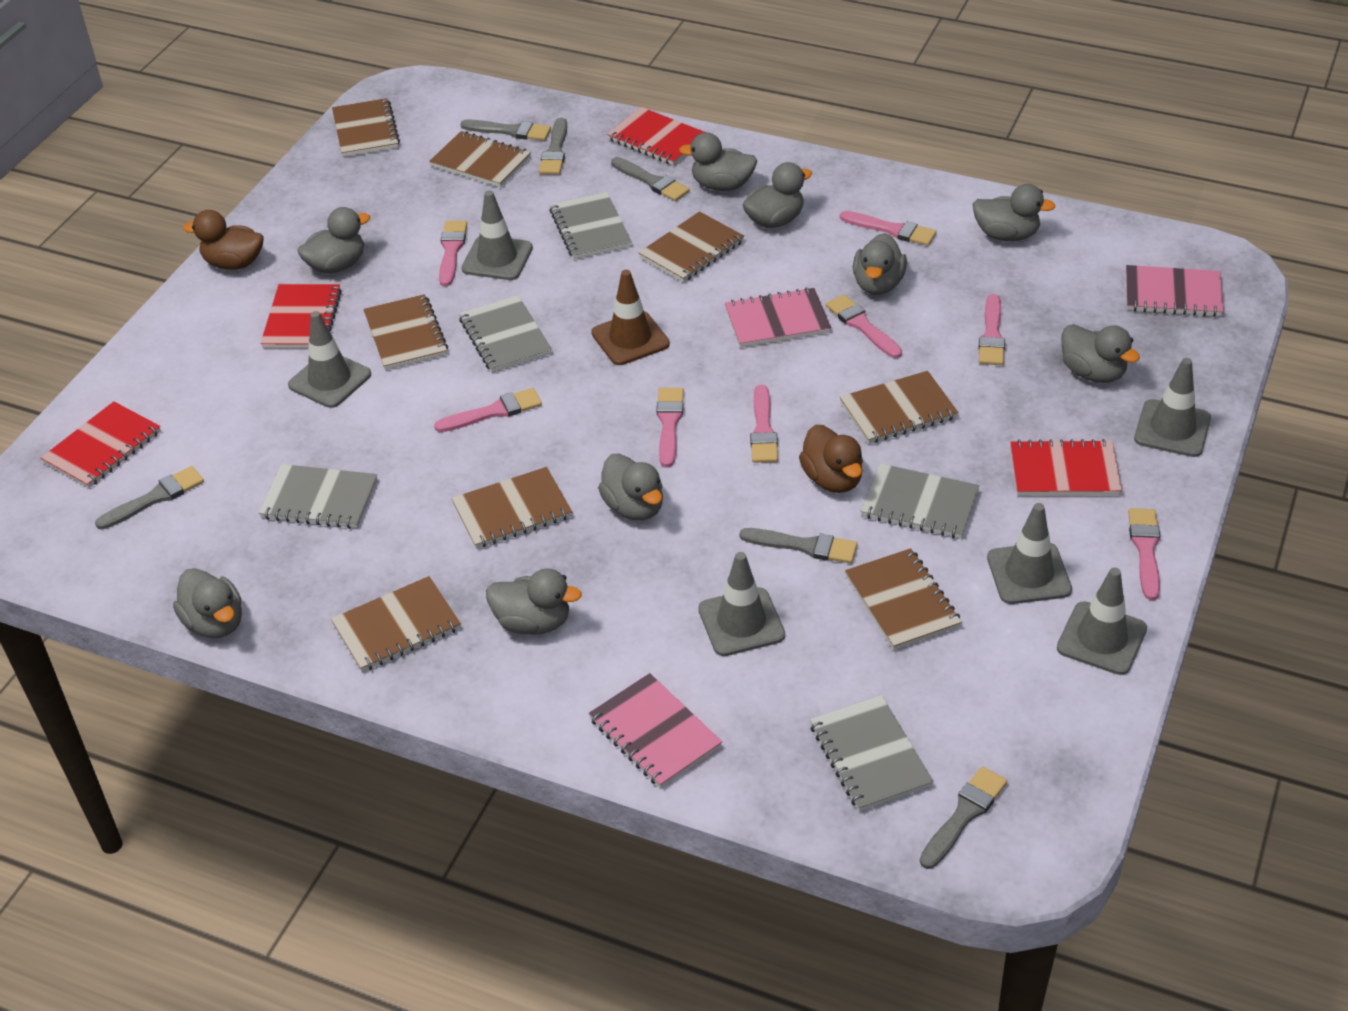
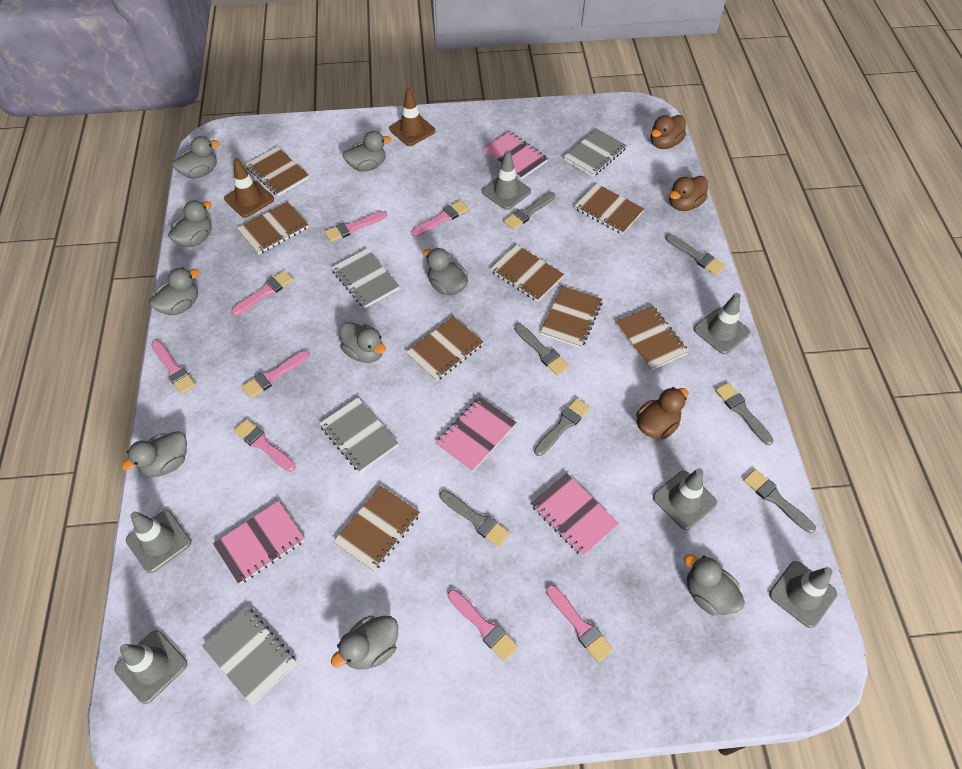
brown duck: [183,210,264,270] [799,425,863,493] = 2 -> [636,387,688,439] [650,115,686,149] [669,176,708,211] = 3
brown traffic cone: [591,270,670,365] = 1 -> [224,158,274,218] [389,88,435,146] = 2
grey brush: [95,466,204,530] [460,119,551,141] [539,118,567,175] [611,157,690,201] [740,528,857,563] [920,766,1007,869] = 6 -> [440,490,510,547] [504,192,555,230] [514,323,569,376] [534,398,590,456] [665,234,725,275] [715,382,774,445] [743,469,816,533] = 7
grey notebook: [259,464,377,529] [459,295,552,373] [549,192,632,259] [810,695,933,811] [861,463,980,539] = 5 -> [202,606,297,705] [319,398,399,473] [331,248,400,308] [563,129,627,177] = 4
pink notebook: [589,673,722,788] [725,287,831,348] [1126,265,1224,317] = 3 -> [213,501,305,585] [436,397,517,472] [483,131,548,180] [531,473,619,557] = 4
red notebook: [41,401,161,488] [260,284,342,348] [607,107,704,165] [1010,439,1122,496] = 4 -> none = 0

